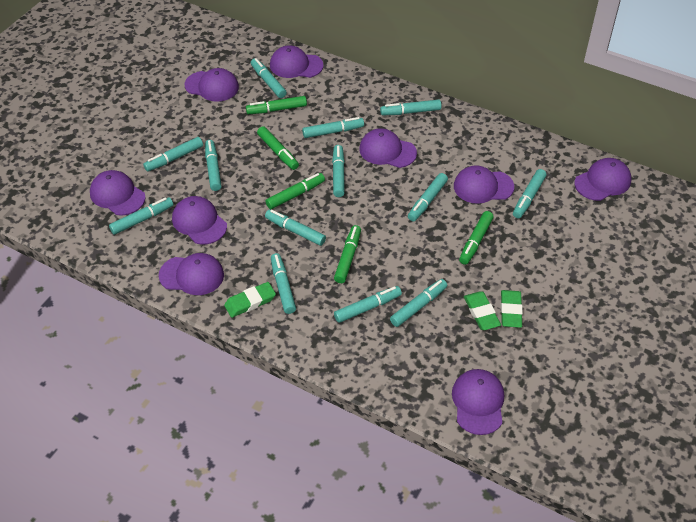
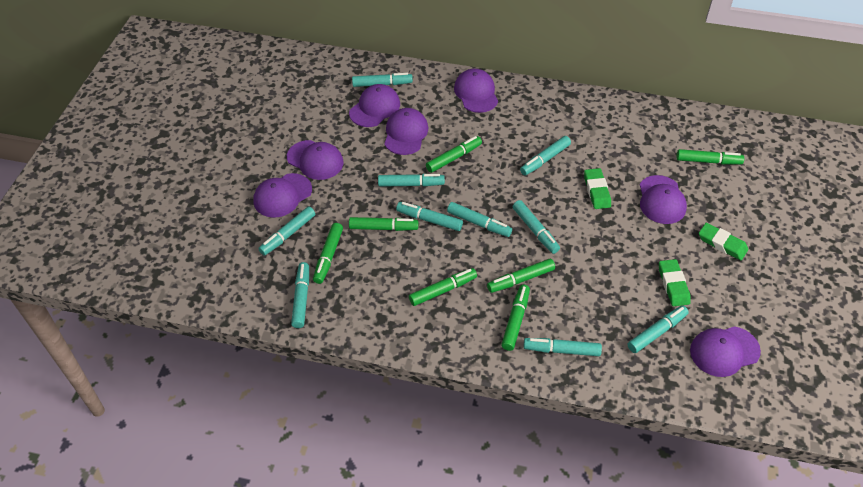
green marker: [246,96,307,114] [257,126,299,170] [266,173,325,209] [334,225,361,283] [459,211,494,265] = 5 -> [313,223,343,284] [349,217,418,231] [409,268,477,306] [426,136,482,173] [487,258,555,293] [501,285,530,351] [676,149,744,164] = 7
purple cap: [90,170,146,216] [159,253,224,295] [172,196,227,245] [185,68,239,102] [270,45,323,78] [359,128,417,168] [452,369,504,435] [454,165,514,204] [574,158,631,201] = 9 -> [253,173,312,218] [287,140,343,180] [349,84,400,127] [384,108,428,155] [454,69,498,113] [640,175,687,224] [690,326,761,377] = 7
turquoise marker: [109,197,173,235] [143,137,203,172] [205,140,222,191] [251,58,287,98] [265,209,326,246] [271,253,296,314] [302,117,364,138] [332,145,345,197] [334,286,402,323] [380,99,441,115] [390,279,447,327] [408,173,448,221] [513,169,547,218] = 13 -> [258,206,315,256] [291,262,309,328] [352,73,413,87] [378,174,445,187] [396,202,463,231] [447,202,512,237] [512,200,560,254] [520,136,571,175] [524,338,602,356] [628,306,689,353] = 10

